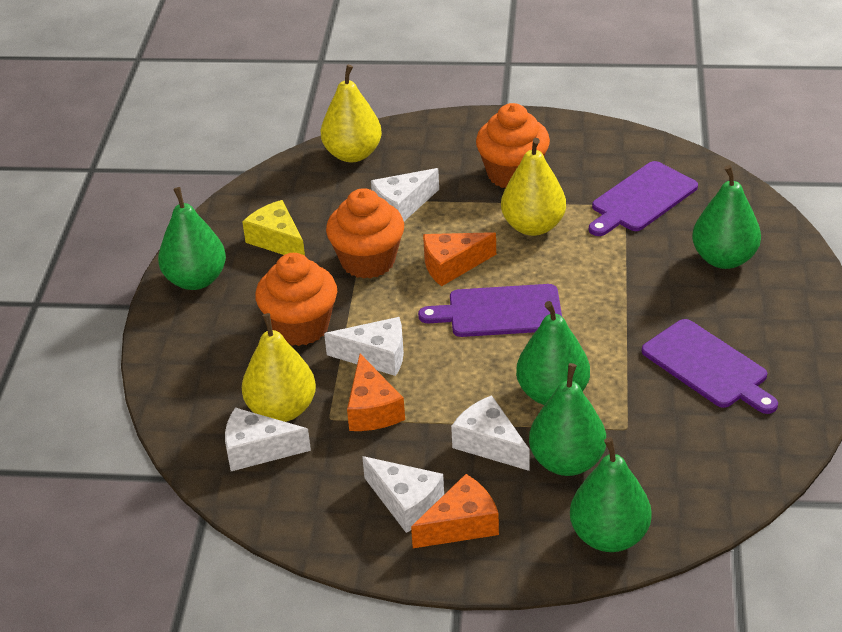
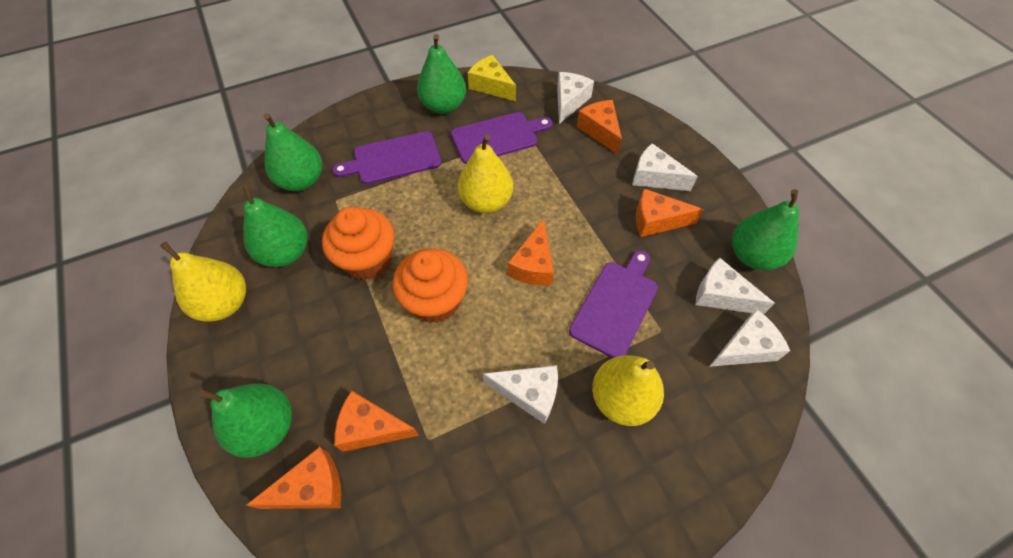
orange cheese: [347,354,405,431] [411,474,499,548] [423,232,496,287] = 3 -> [246,447,341,509] [334,390,419,452] [508,218,554,285] [576,100,622,155] [636,189,704,237] = 5
orange cupcake: [255,253,337,346] [326,188,404,279] [476,103,550,188] = 3 -> [322,207,395,280] [392,248,468,323] = 2

